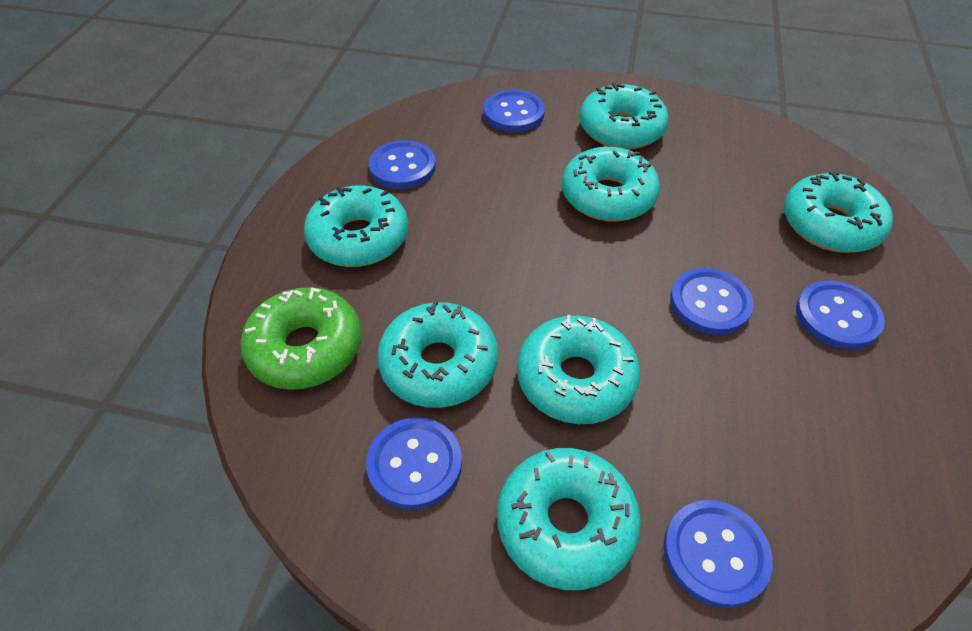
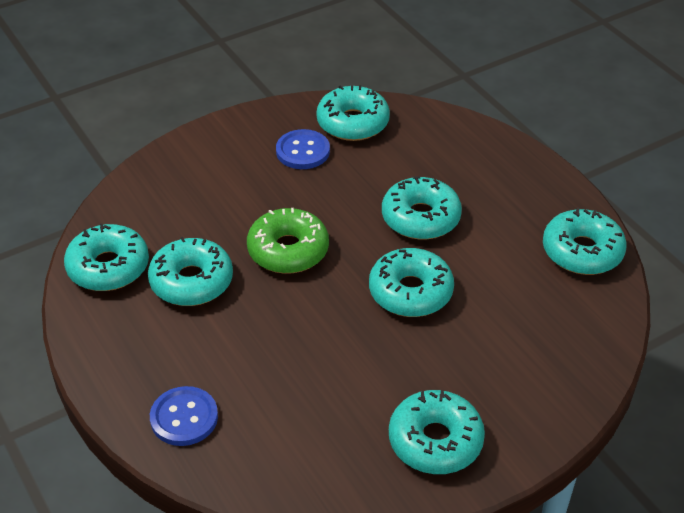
blue button: [366,417,462,510] [369,140,436,189] [484,90,545,132] [664,500,773,608] [670,268,754,335] [796,281,885,350] = 6 -> [150,386,218,446] [276,129,330,169] = 2

